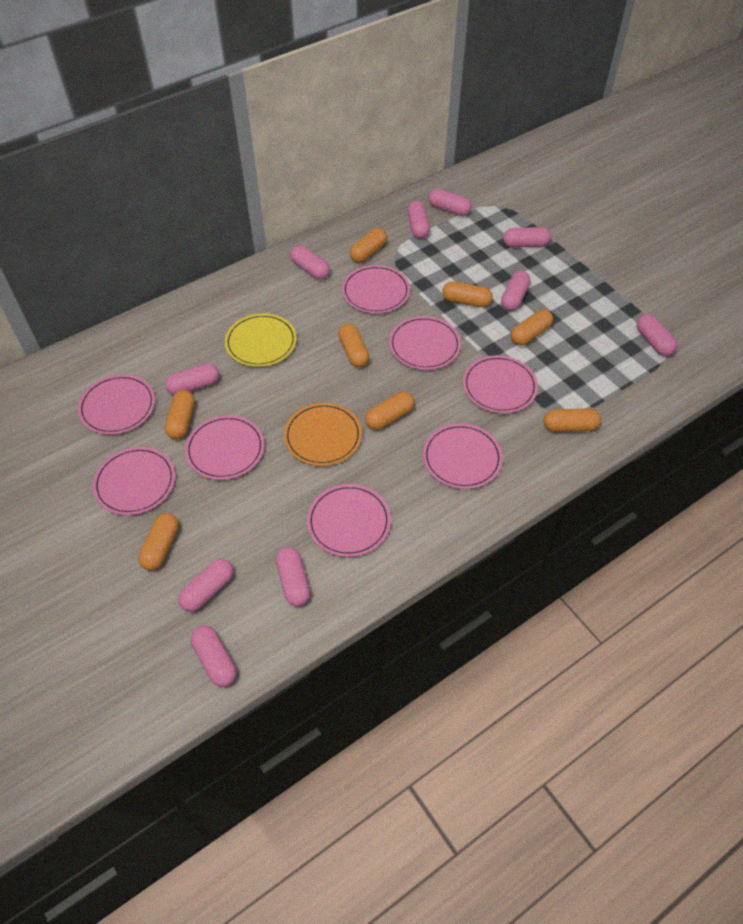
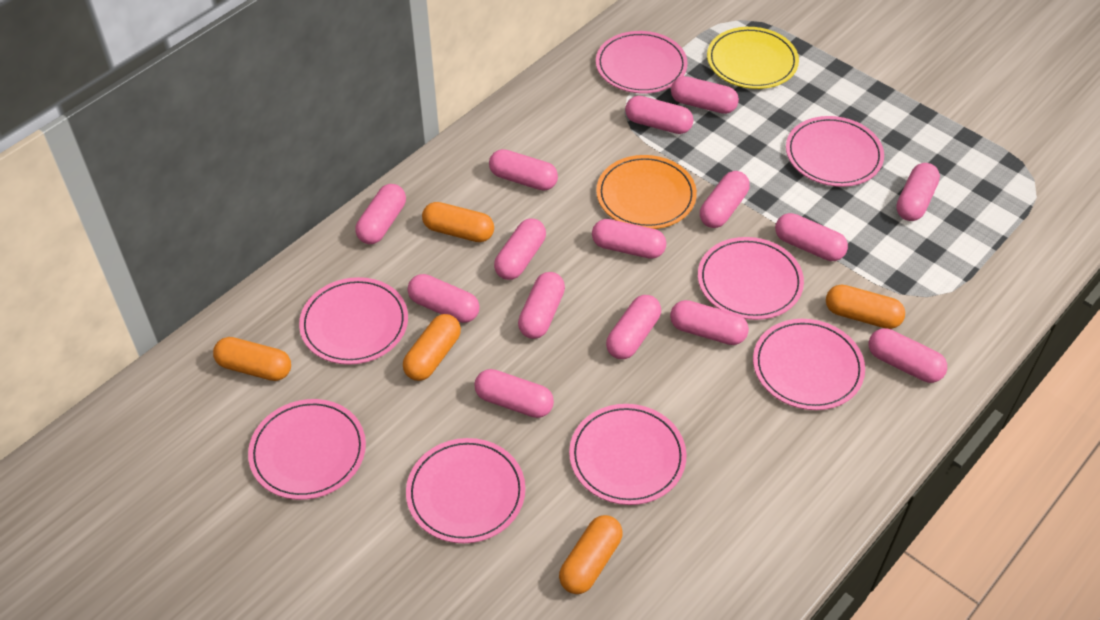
orange capsule: [138,513,179,570] [165,390,195,439] [338,324,370,367] [350,228,387,263] [365,392,414,430] [442,282,493,307] [511,309,553,346] [544,409,601,432] = 8 -> [213,337,291,381] [403,314,461,381] [422,202,494,242] [559,515,623,594] [826,285,905,329] = 5
pink capsule: [165,363,219,395] [178,559,234,612] [191,626,237,687] [276,547,310,606] [290,246,330,279] [407,201,430,239] [428,188,472,216] [501,271,531,311] [503,227,551,247] [636,314,678,356] = 10 -> [355,184,406,244] [407,274,479,323] [474,369,554,418] [489,149,558,191] [494,219,546,280] [518,272,565,339] [592,219,666,259] [606,295,661,359] [625,96,693,134] [670,300,749,345] [671,76,739,114] [700,171,750,228] [775,213,848,261] [869,328,947,383] [896,163,940,221] = 15

